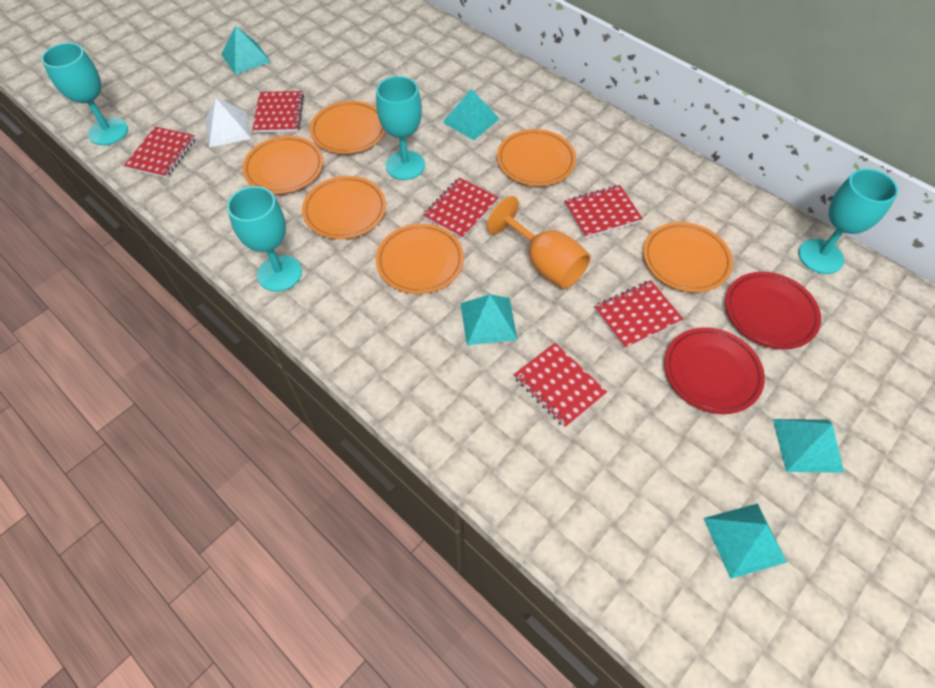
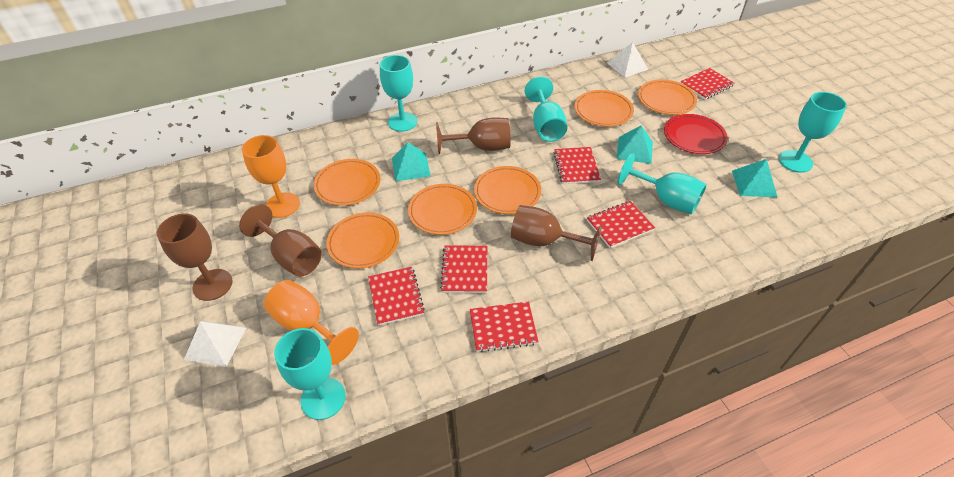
brown goblet: none = 0 -> [157,213,233,301] [239,204,322,277] [436,117,511,154] [511,205,602,261] = 4
orange goblet: [487,196,591,289] = 1 -> [242,135,300,218] [264,280,359,365] = 2
red plate: [664,327,765,414] [725,272,821,349] = 2 -> [664,114,728,154] = 1
turquoise goblet: [41,43,128,145] [227,186,302,292] [376,76,425,180] [798,169,898,274] = 4 -> [274,328,346,420] [380,55,417,132] [525,76,567,142] [617,153,707,214] [779,92,847,173] = 5
turquoise pyramid: [221,26,271,75] [442,89,500,140] [460,294,518,345] [703,503,787,579] [773,419,844,473] = 5 -> [392,142,431,181] [616,125,653,164] [732,159,777,197] = 3
white pyramid: [205,98,252,147] = 1 -> [184,321,246,367] [607,42,648,78] = 2

